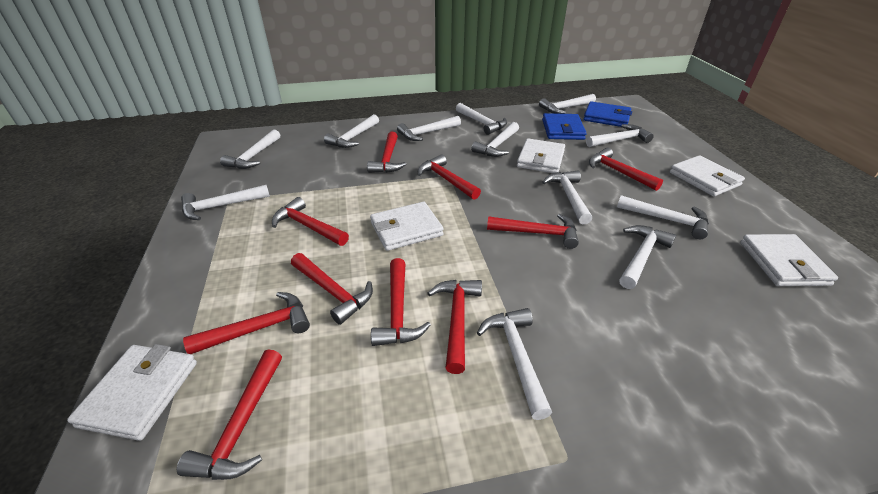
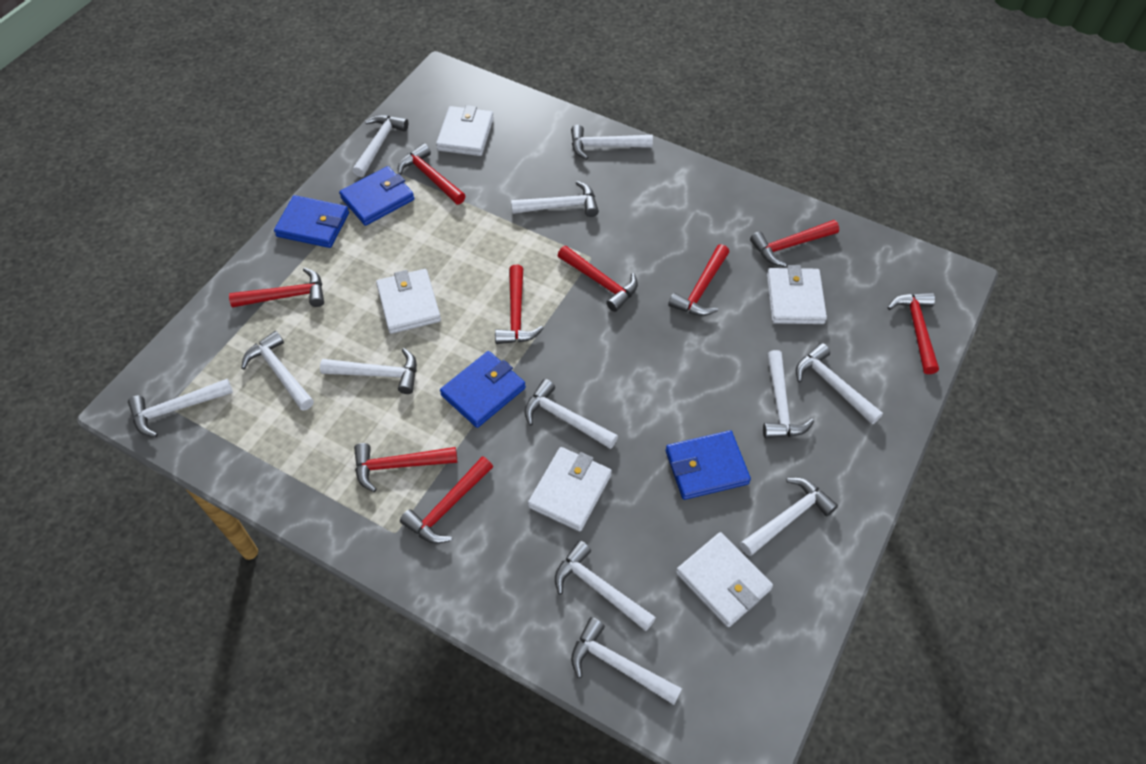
blue wallet: [542,113,587,140] [583,101,632,127] = 2 -> [274,195,349,248] [339,166,414,226] [440,351,526,428] [666,430,751,500] = 4
red hammer: [177,349,282,480] [183,292,310,354] [272,197,349,246] [291,253,373,325] [367,132,406,173] [371,258,431,346] [418,154,481,200] [427,280,482,374] [487,214,579,249] [589,148,663,191] = 10 -> [229,267,324,308] [354,443,457,492] [398,143,466,204] [400,456,493,544] [495,265,544,344] [557,246,638,312] [668,244,729,316] [750,220,839,267] [887,292,939,374] = 9

